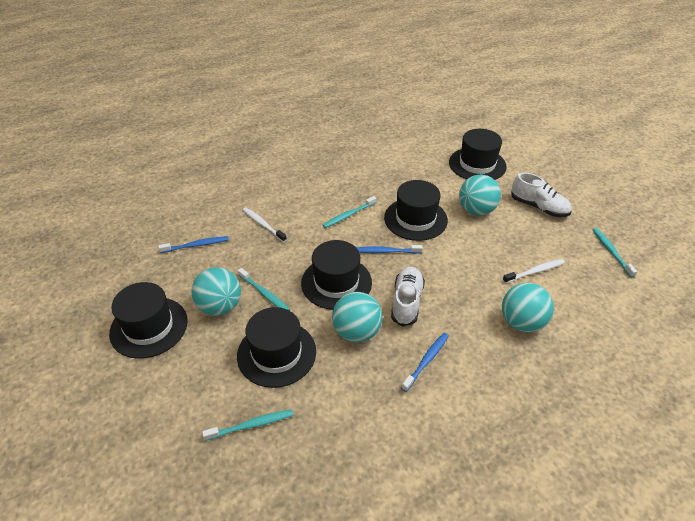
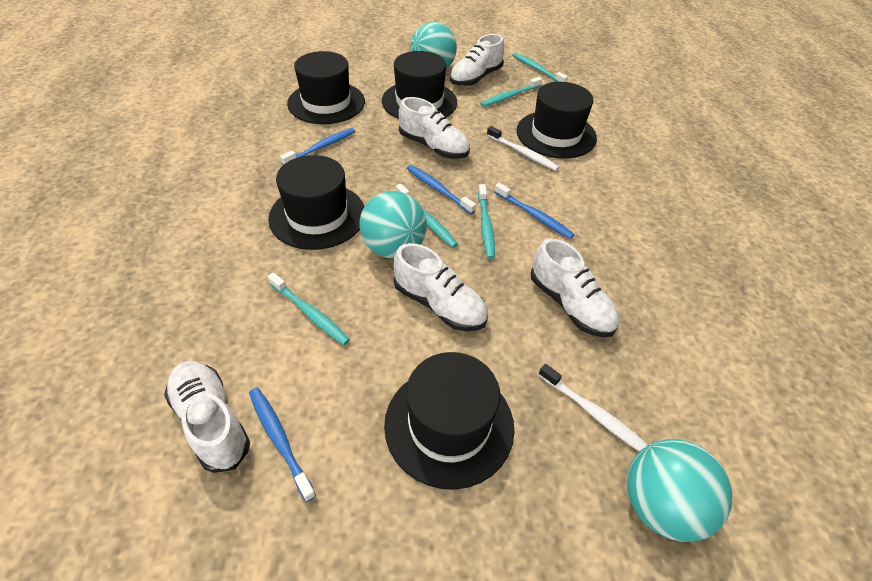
blue toothbrush: [158,236,229,253] [356,245,423,254] [401,333,449,392] = 3 -> [249,387,316,502] [280,128,355,165] [407,165,476,214] [494,183,575,239] = 4
turquoise ball: [191,267,241,316] [332,292,383,342] [459,174,501,215] [502,283,554,332] = 4 -> [360,191,427,259] [411,22,457,68] [627,439,733,542] = 3
turquoise toothbrush: [202,409,293,441] [238,268,290,311] [323,196,376,228] [592,228,637,278] = 4 -> [268,272,350,345] [396,184,458,248] [478,184,495,259] [481,77,542,107] [512,53,568,82] = 5
white shoe: [391,267,425,327] [511,173,572,217] = 2 -> [164,361,250,473] [394,243,488,331] [399,97,470,159] [450,34,504,86] [530,239,619,337] = 5

